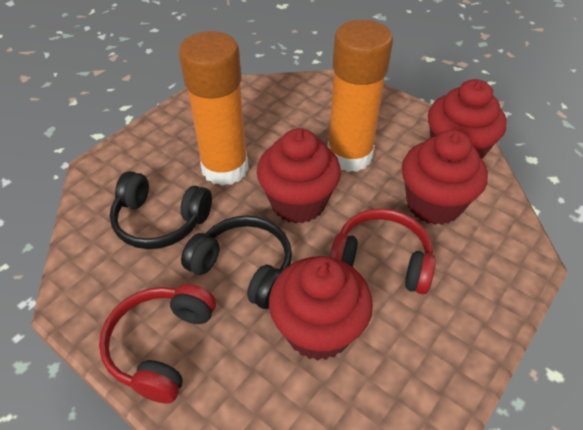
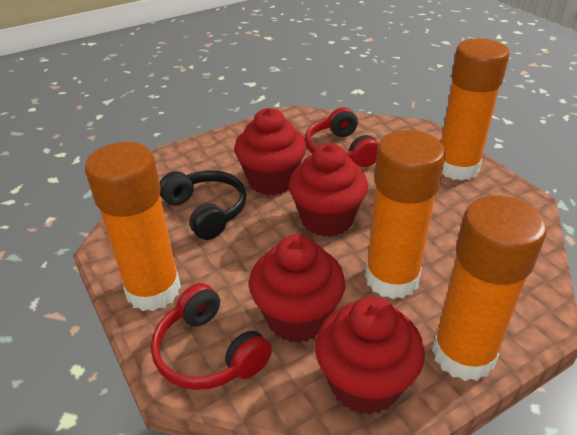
black headphones: [110,171,212,249] [181,215,292,309] = 2 -> [160,170,246,240] = 1
orange glue stick: [179,31,249,186] [327,20,393,172] = 2 -> [85,142,181,311] [365,130,446,299] [432,196,547,381] [441,38,509,181] = 4

